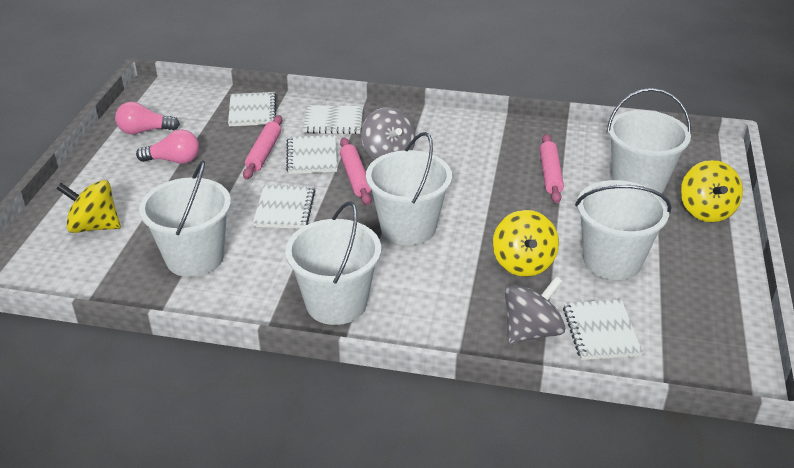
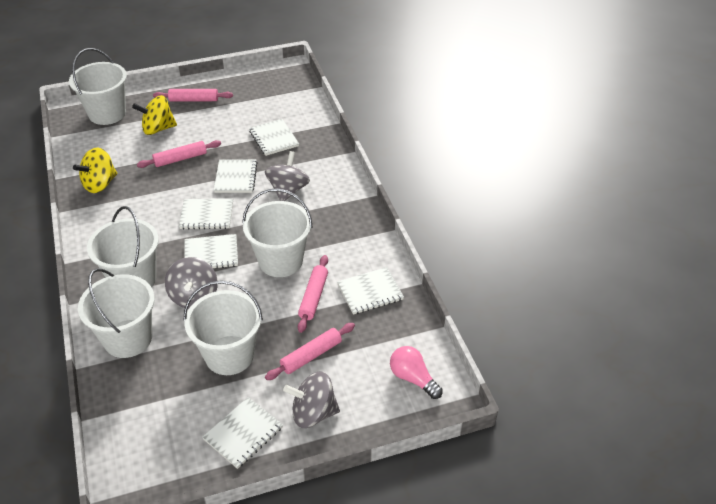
grey spinning top: [361,107,416,160] [505,276,565,344] = 2 -> [165,257,218,309] [265,151,310,201] [283,371,340,428] = 3
pink light bulb: [115,102,180,134] [136,130,199,164] = 2 -> [390,346,443,399] = 1
pink rolling pin: [243,115,282,179] [340,138,372,206] [540,134,564,204] = 3 -> [137,140,221,168] [153,89,233,102] [265,323,355,380] [298,255,328,333] = 4
white notebook: [228,92,276,127] [253,184,315,229] [286,135,337,174] [303,105,363,134] [563,299,643,360] = 5 -> [179,199,233,229] [185,234,238,269] [202,397,283,469] [214,159,257,193] [249,119,299,156] [337,267,404,315] = 6
yellow spinning top: [56,180,121,233] [493,210,559,277] [681,160,743,222] = 3 -> [73,147,117,193] [132,95,177,135] = 2

